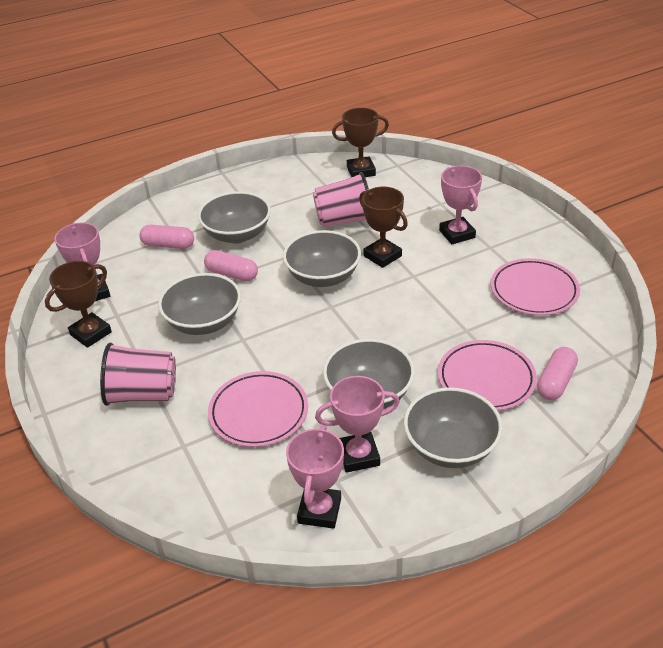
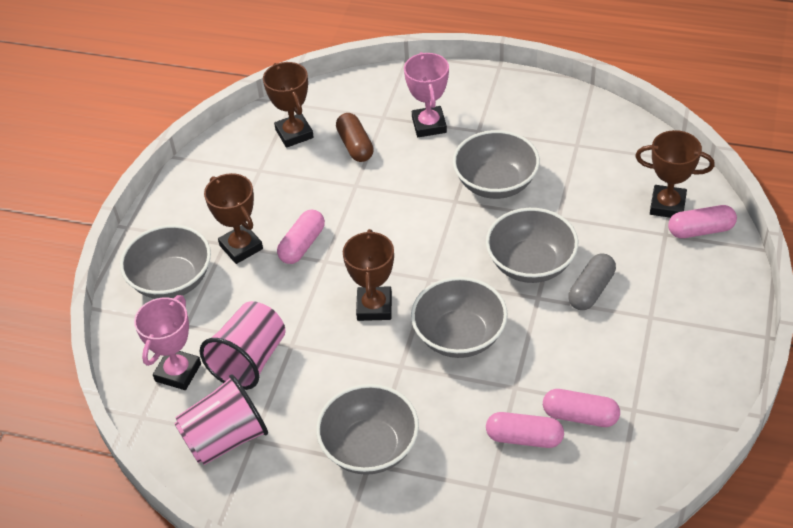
brown capsule: none = 0 -> [336,113,374,162] = 1
brown trophy: [45,261,112,348] [332,108,389,177] [359,187,408,268] = 3 -> [204,173,263,264] [263,62,314,148] [343,229,394,321] [635,130,715,218] = 4
grey capsule: none = 0 -> [568,253,616,310] = 1
pink capsule: [139,225,194,249] [204,250,258,282] [537,347,578,400] = 3 -> [277,210,325,264] [486,412,564,448] [543,389,620,427] [668,205,737,238] = 4
pink plate: [208,371,308,447] [438,340,537,411] [491,258,580,315] = 3 -> none = 0
pink trophy: [54,222,110,301] [286,426,344,529] [315,376,400,473] [439,166,482,244] = 4 -> [134,295,201,390] [404,52,449,137] = 2

